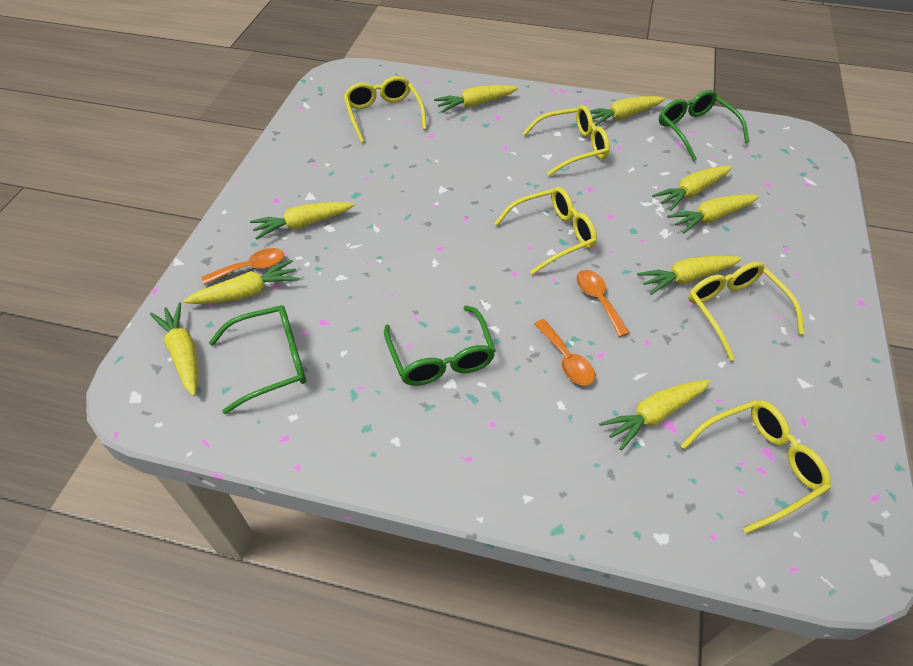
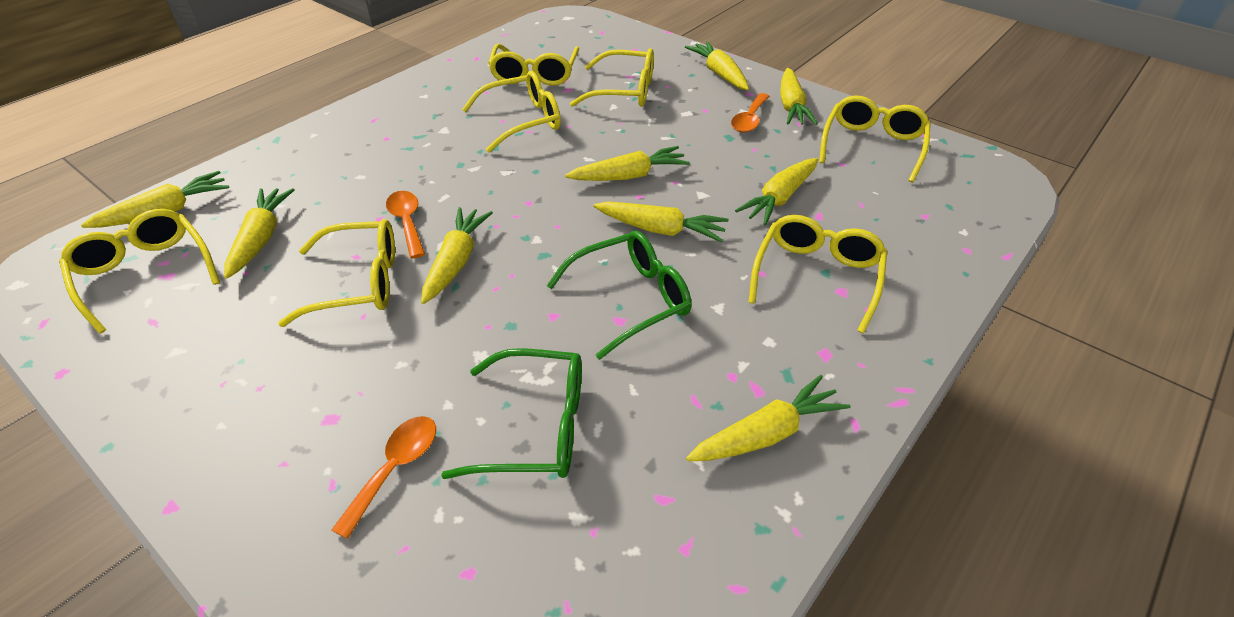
green glasses: [209,305,306,414] [384,305,496,386] [659,90,749,161] = 3 -> [441,348,582,479] [547,231,691,360] = 2
yellow glasses: [344,76,427,143] [495,187,597,275] [522,105,610,176] [680,400,831,534] [688,262,805,361] = 5 -> [59,209,220,334] [278,219,395,327] [462,71,561,153] [488,44,579,86] [570,48,654,107] [748,215,887,333] [819,95,931,183] = 7

